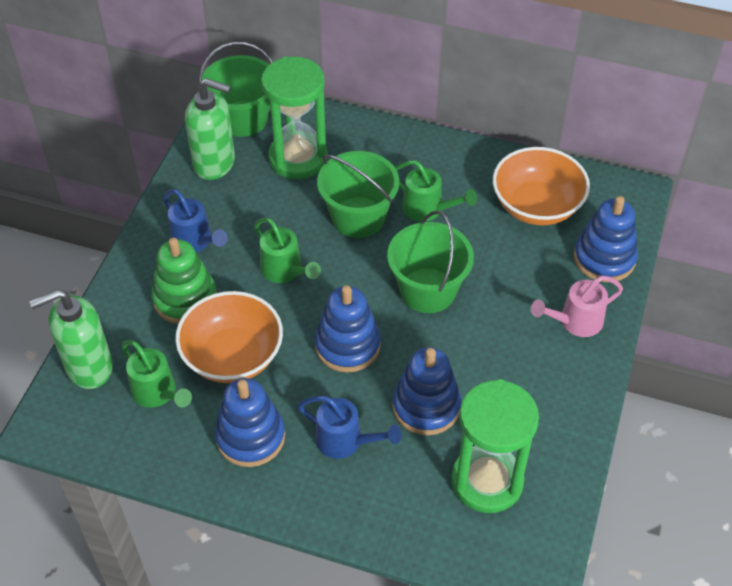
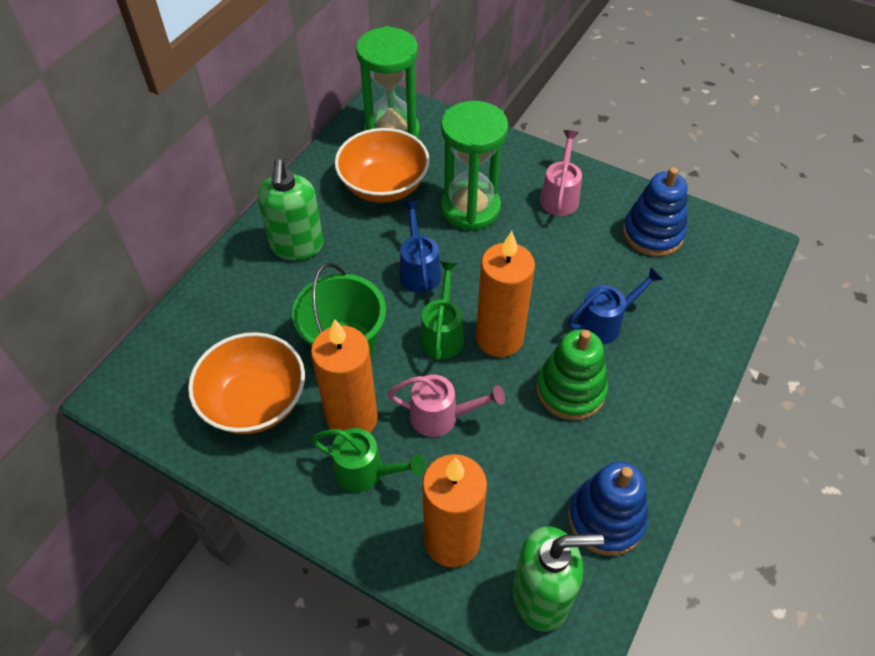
blue stacking toy: [215,378,285,467] [315,285,381,373] [392,347,461,435] [574,196,638,282] = 4 -> [568,461,648,556] [623,167,688,256] = 2
green bucket: [199,42,272,137] [317,151,399,238] [387,211,474,313] = 3 -> [292,263,386,358] = 1
green watering can: [122,340,192,408] [254,218,321,283] [395,160,477,222] = 3 -> [311,428,426,492] [420,262,464,361] = 2
orange candle: none = 0 -> [311,319,378,436] [422,454,487,567] [476,231,535,357] = 3
pink watering can: [531,276,623,337] = 1 -> [387,374,505,437] [540,130,582,216] = 2

